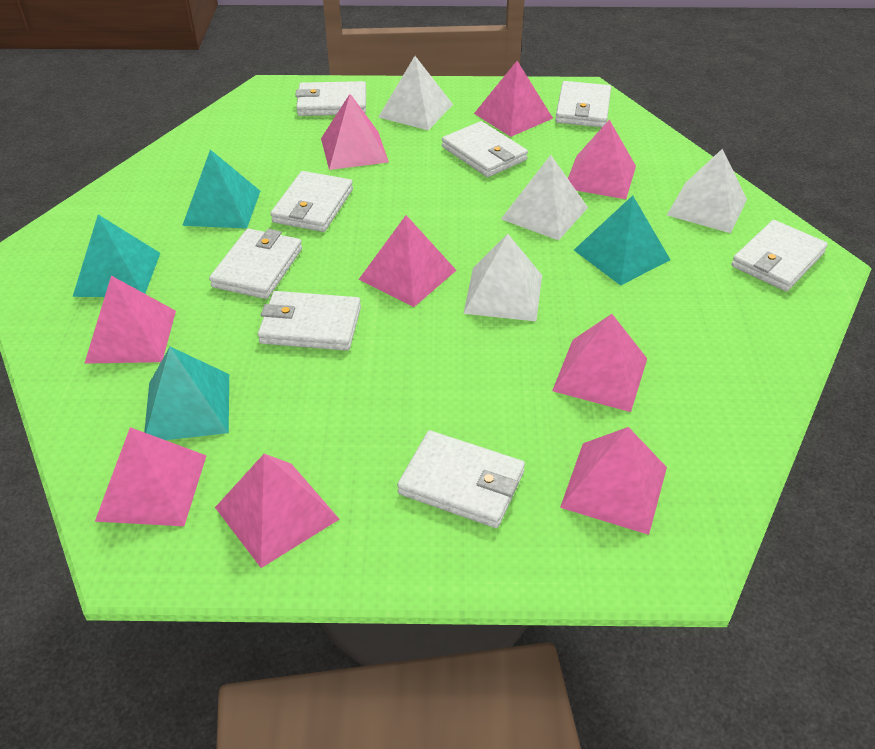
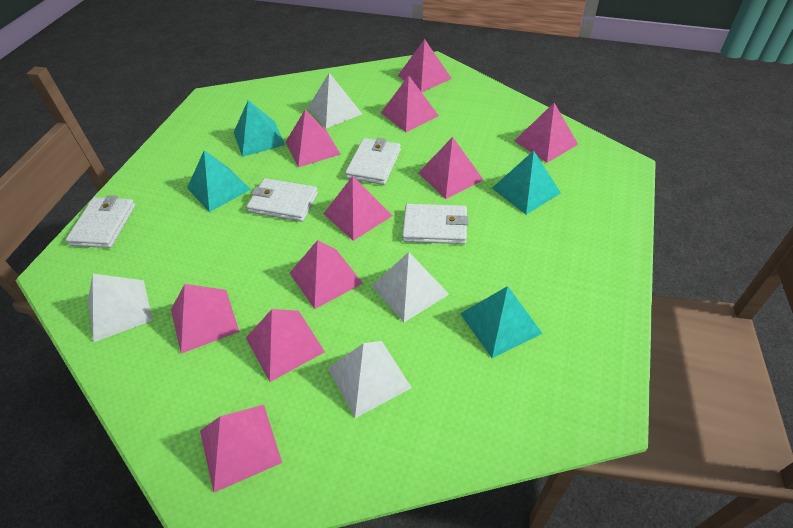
pink pyramid: [84,276,176,364] [95,427,207,526] [215,454,340,568] [321,94,389,170] [359,215,457,307] [474,61,553,137] [552,314,647,412] [560,427,667,535] [568,120,636,199] = 9 -> [171,284,240,354] [200,405,282,492] [246,309,325,382] [286,109,341,167] [290,240,363,309] [324,176,392,241] [381,76,439,132] [398,39,452,92] [418,137,484,199] [514,103,578,163] = 10
white wallet: [209,229,302,299] [258,291,361,351] [270,171,353,232] [295,81,366,116] [397,430,525,528] [442,121,528,177] [555,81,611,127] [731,220,828,291] = 8 -> [66,195,136,248] [247,178,318,222] [345,138,401,185] [402,204,469,244] = 4

